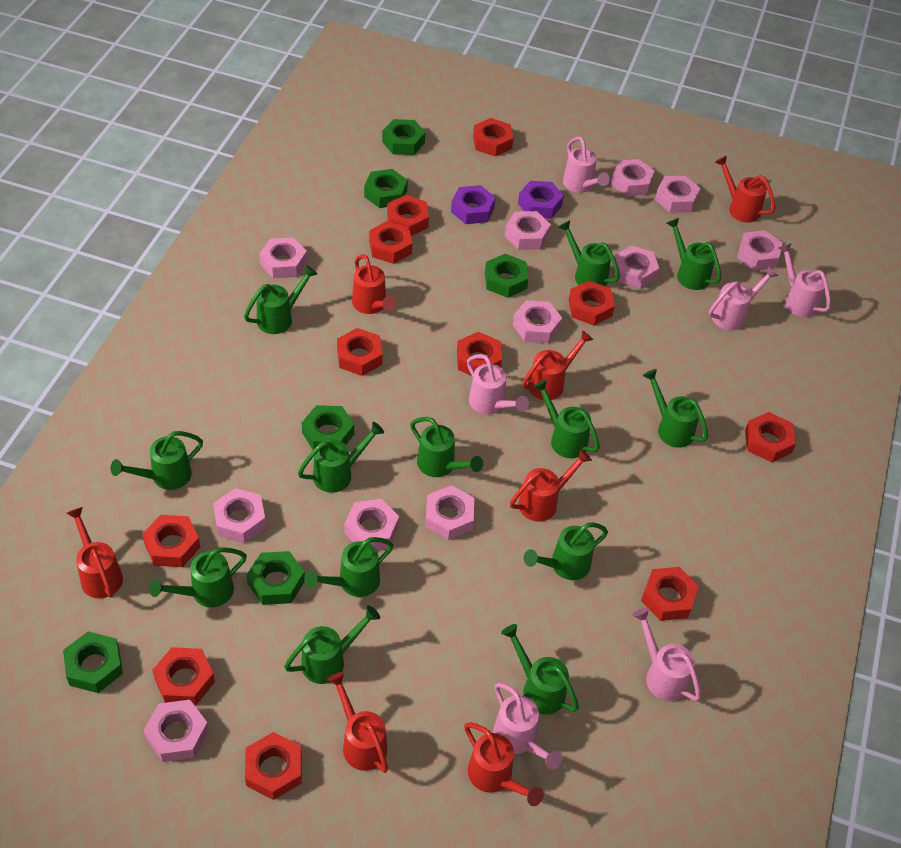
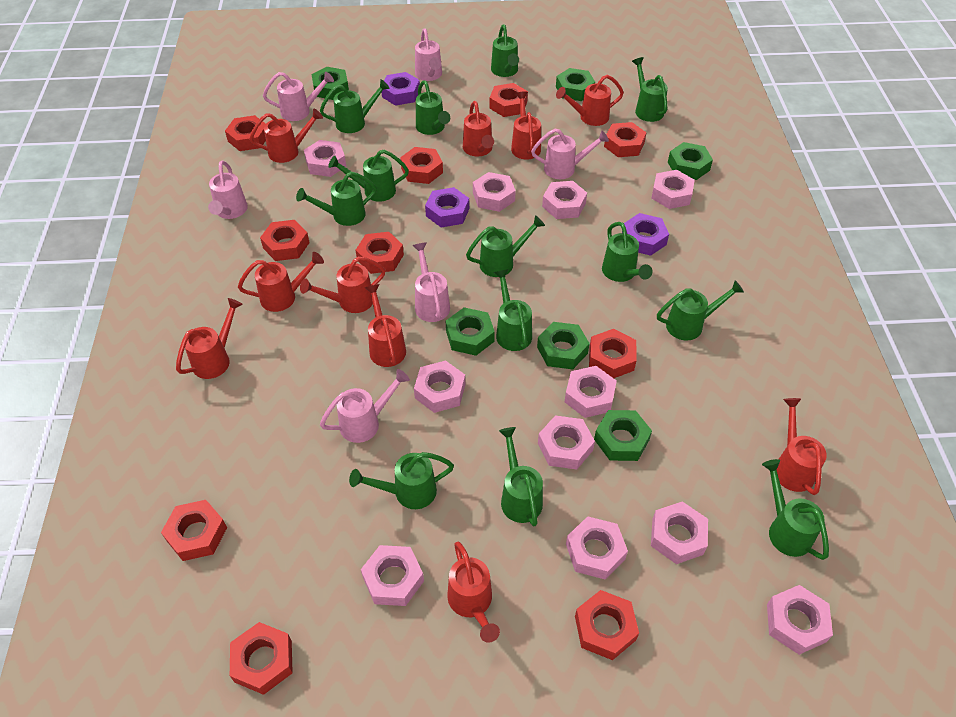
purple nut: [451,185,496,224] [518,181,564,219] = 2 -> [382,72,420,106] [425,187,469,227] [624,213,669,256] = 3
red nut: [142,515,200,567] [152,647,215,705] [245,732,301,800] [337,328,383,376] [369,221,412,264] [387,195,429,236] [457,332,502,376] [473,118,513,157] [569,281,615,326] [641,567,699,621] [745,412,796,462] = 11 -> [161,500,227,561] [225,115,266,151] [230,622,293,695] [260,220,310,261] [356,232,404,274] [400,147,443,184] [489,83,528,117] [575,590,639,660] [589,329,637,378] [604,122,647,157] = 10
red watering can: [67,507,123,598] [327,672,388,773] [352,254,396,314] [464,723,544,806] [510,449,592,521] [522,330,593,400] [715,156,776,223] = 7 -> [176,298,243,379] [238,252,324,312] [249,109,323,163] [300,257,385,313] [365,284,406,367] [447,542,500,643] [463,101,494,157] [511,91,541,159] [556,75,624,126] [777,398,827,495] = 10

